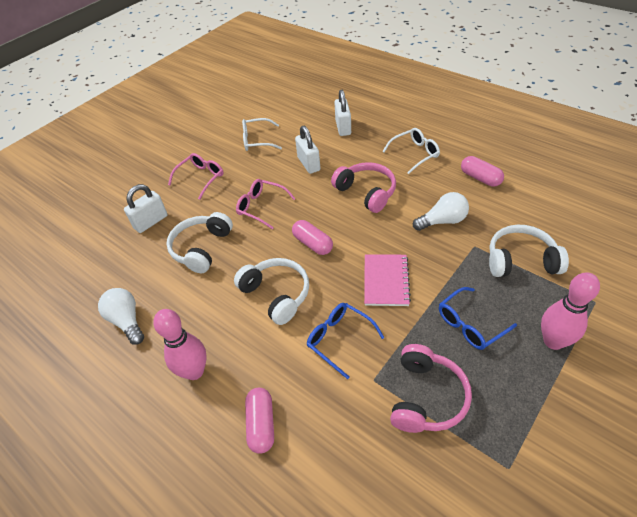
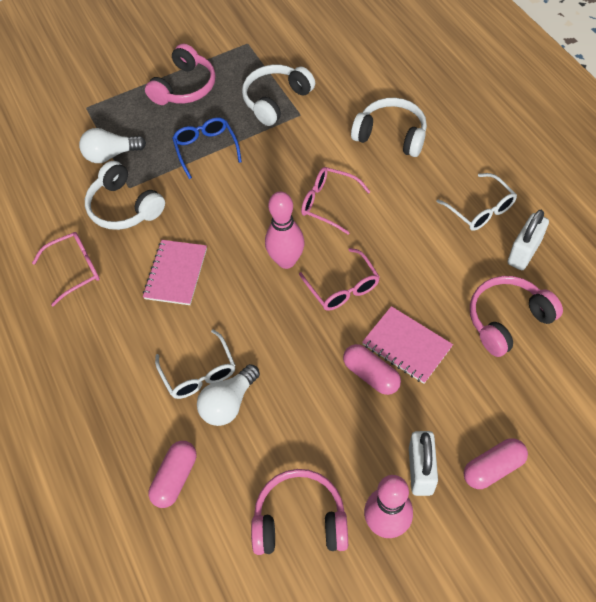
blue glasses: [307,303,385,379] [439,287,517,350] = 2 -> [172,117,242,179] = 1
pink glasses: [168,153,224,200] [236,179,296,229] = 2 -> [32,232,100,306] [299,248,380,310] [301,167,371,234] = 3
pink headphones: [331,162,396,213] [390,344,472,433] = 2 -> [145,44,216,105] [251,469,348,555] [470,276,563,357] = 3
pink notebook: [364,254,411,306] = 1 -> [143,240,207,305] [362,306,453,384] = 2
white padlock: [124,184,168,233] [295,126,320,174] [334,90,351,136] = 3 -> [409,431,438,496] [507,210,549,270] = 2

